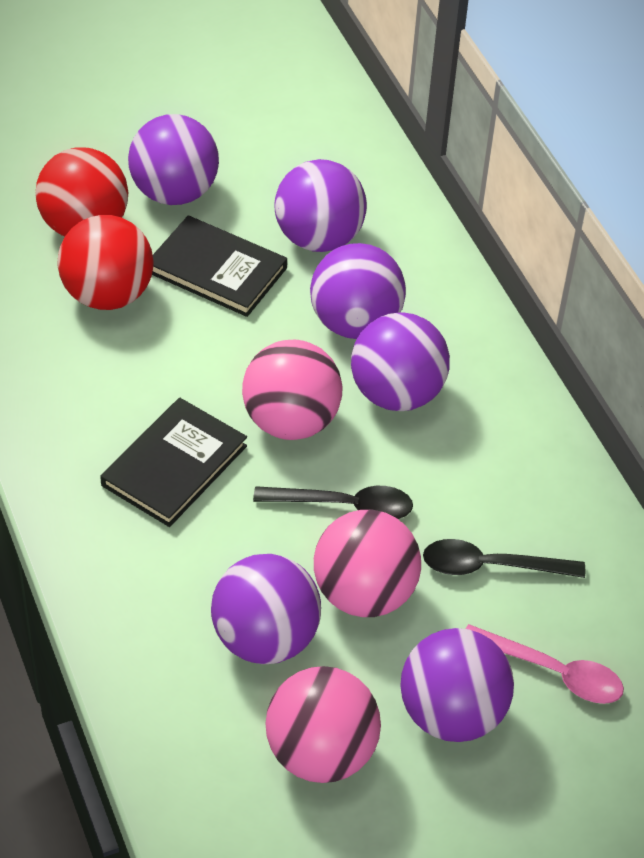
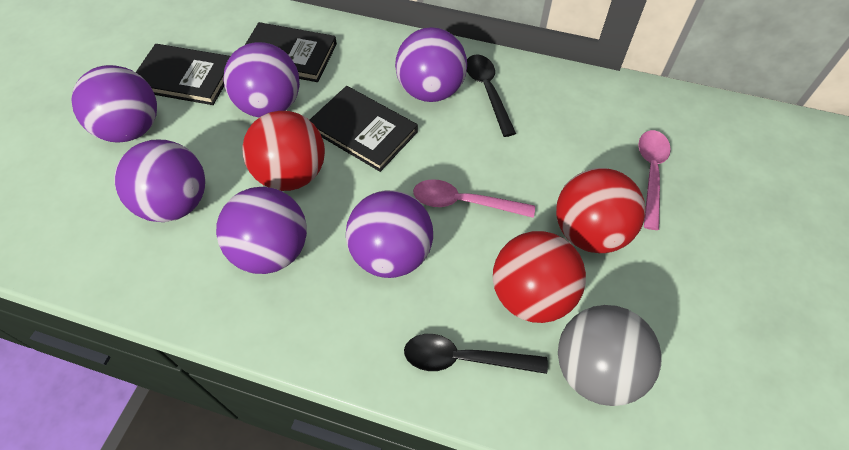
black book: [100,398,247,527] [152,215,287,317] = 2 -> [136,44,230,105] [245,22,337,82] [310,86,418,172] = 3
grey ball: none = 0 -> [558,305,662,406] = 1
pink ball: [242,340,342,440] [265,666,381,783] [314,510,421,617] = 3 -> none = 0
pink spoon: [466,624,624,704] = 1 -> [413,179,535,218] [638,130,671,230] = 2
red ball: [35,147,128,237] [58,215,154,310] = 2 -> [242,111,325,191] [493,231,586,323] [556,168,645,253] = 3

